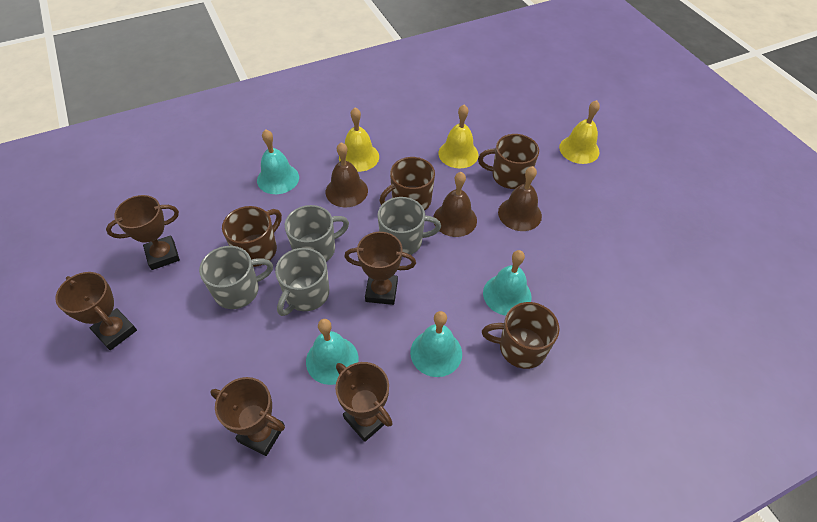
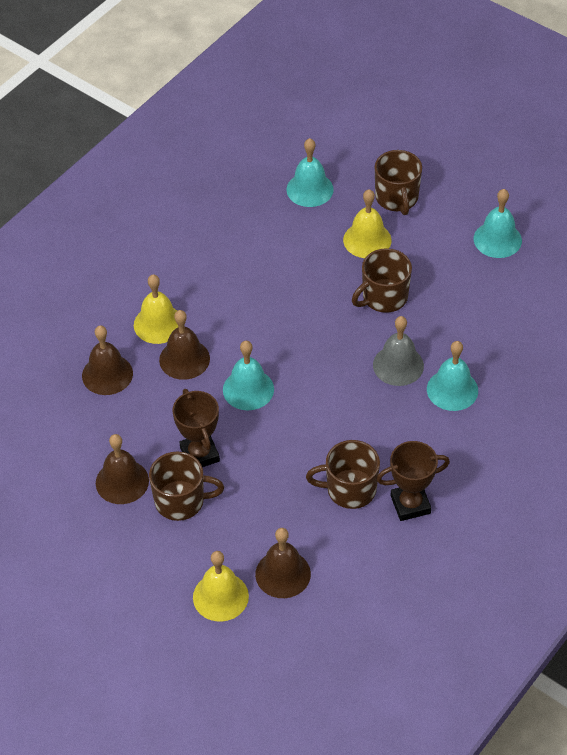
brown bell: [326,142,368,207] [433,172,477,237] [498,166,542,231] = 3 -> [82,325,133,395] [96,434,149,504] [159,310,210,380] [255,528,311,598] = 4
brown trophy: [55,272,137,350] [106,195,180,270] [210,377,285,456] [335,362,393,442] [344,232,416,305] = 5 -> [173,389,220,467] [377,441,450,521] = 2
grey bell: none = 0 -> [373,316,424,386] = 1
grey mug: [199,246,273,309] [275,248,329,316] [285,205,349,262] [378,197,441,255] = 4 -> none = 0

